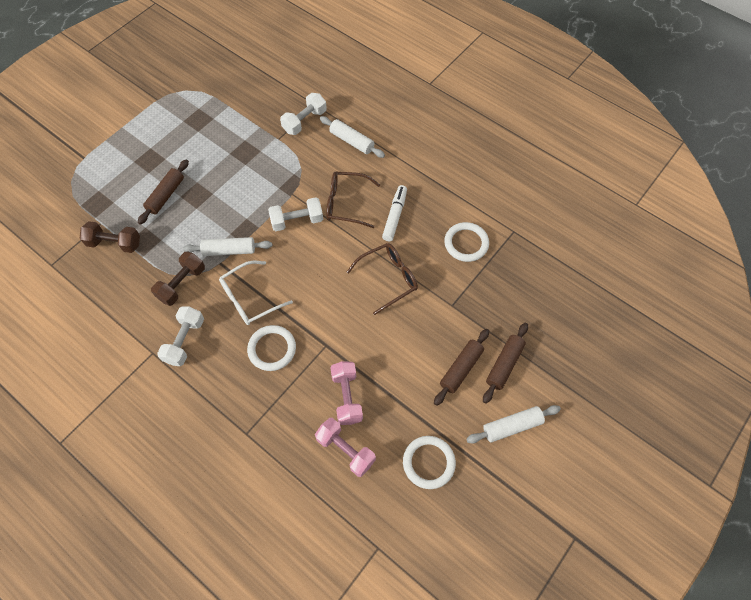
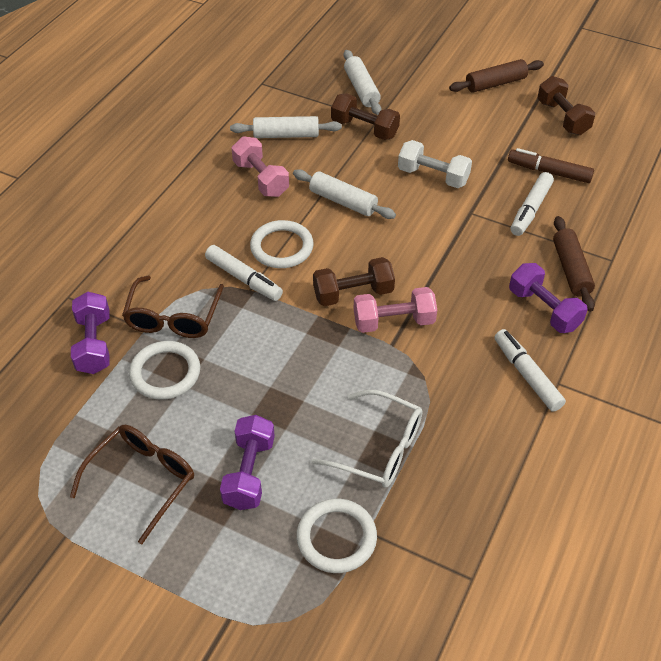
brown dumbbell: [79,221,140,253] [151,251,205,306] = 2 -> [313,257,395,306] [331,93,400,140] [537,76,595,135] = 3
brown marker: none = 0 -> [508,148,594,183] = 1
brown rolling pin: [138,159,189,225] [434,329,489,406] [483,323,528,404] = 3 -> [449,59,544,92] [553,216,595,312] = 2
purple dumbbell: none = 0 -> [71,292,110,374] [220,415,275,510] [509,263,588,333] = 3
white dumbbell: [157,307,204,366] [268,197,323,231] [280,93,327,135] = 3 -> [398,140,472,188] = 1
white marker: [382,185,407,241] = 1 -> [205,245,283,301] [494,329,566,412] [511,172,554,236] = 3

